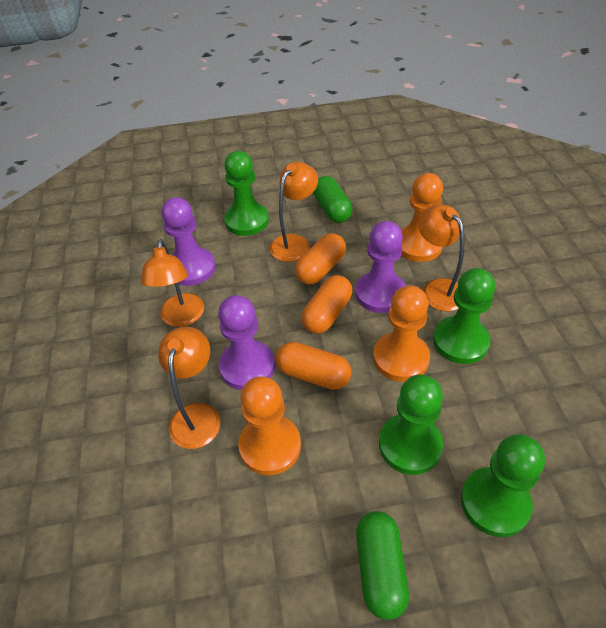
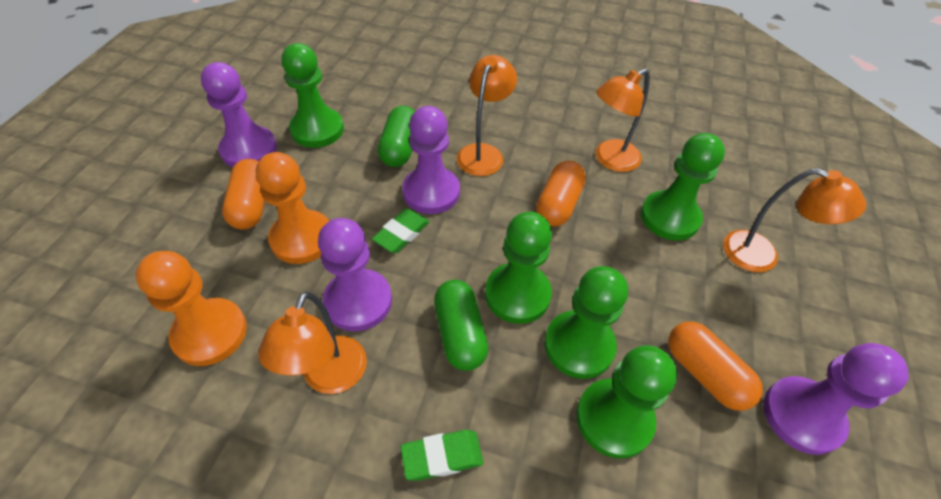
green eraser: none = 0 -> [372,209,430,253] [401,430,483,481] = 2
green pawn: [224,151,269,236] [379,375,443,475] [433,268,495,364] [461,434,545,537] = 4 -> [281,43,344,148] [485,212,552,324] [544,266,628,379] [576,345,677,458] [641,133,725,241] = 5
orange pawn: [238,376,301,475] [373,285,430,382] [401,173,443,262] = 3 -> [135,251,247,366] [256,152,329,264] = 2
purple pawn: [161,197,216,286] [218,295,275,390] [355,221,406,313] = 3 -> [201,62,277,167] [318,218,392,331] [402,106,460,214] [763,343,909,455] = 4

